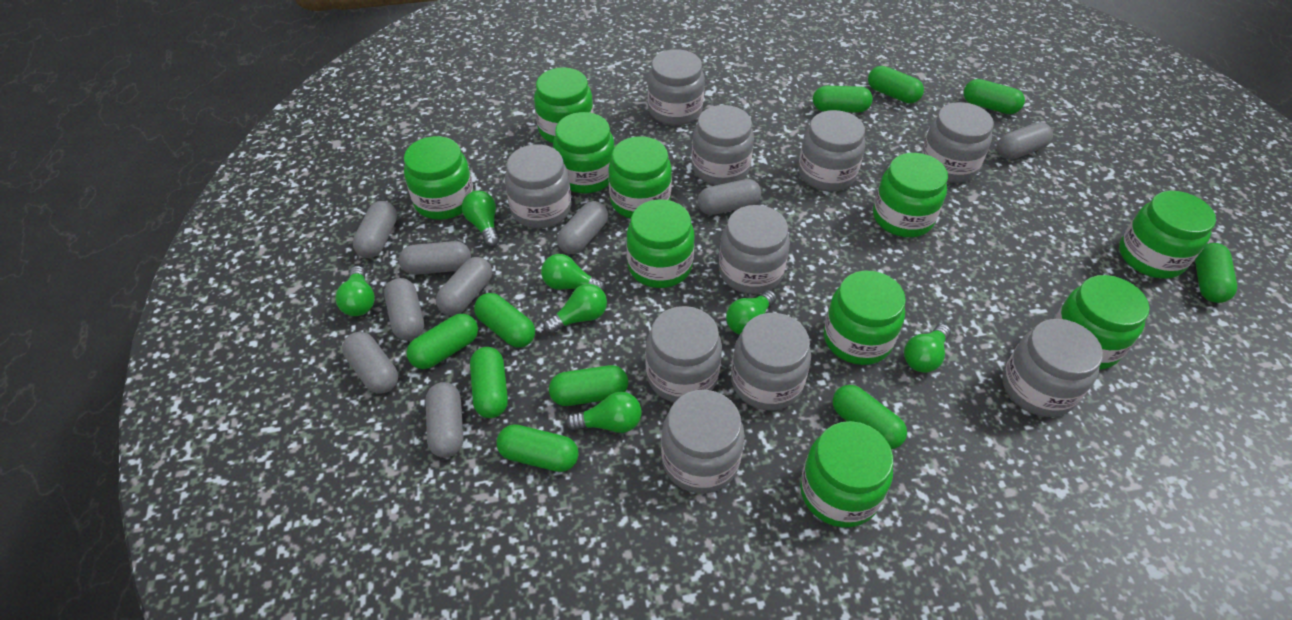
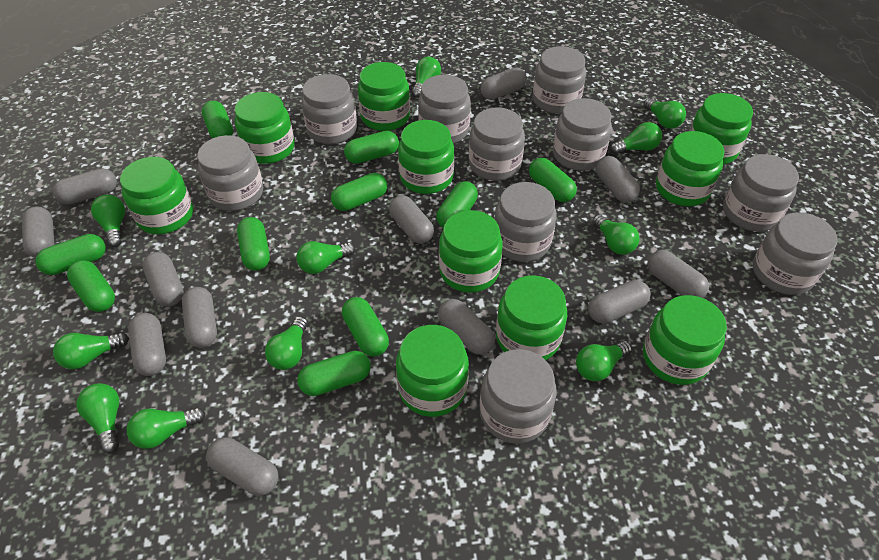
green light bulb: [335,266,375,316] [462,191,499,247] [541,254,606,292] [543,284,607,334] [566,392,642,433] [726,290,776,335] [904,324,951,373] = 7 -> [53,332,129,369] [76,383,119,453] [91,195,125,247] [127,407,205,449] [265,316,308,370] [297,241,355,274] [411,57,441,98] [576,341,632,381] [592,215,640,255] [610,122,662,154] [643,98,686,129] = 11
grey capsule: [342,332,398,394] [353,201,397,258] [384,278,424,341] [399,241,471,275] [425,382,463,458] [436,257,492,316] [557,201,608,254] [698,179,761,215] [997,122,1053,160] = 9 -> [22,206,54,258] [53,168,117,205] [128,313,166,376] [142,252,184,306] [182,287,217,348] [206,437,279,496] [389,195,434,244] [438,299,495,355] [481,67,527,100] [588,280,651,324] [596,156,640,203] [648,250,709,298] = 12

